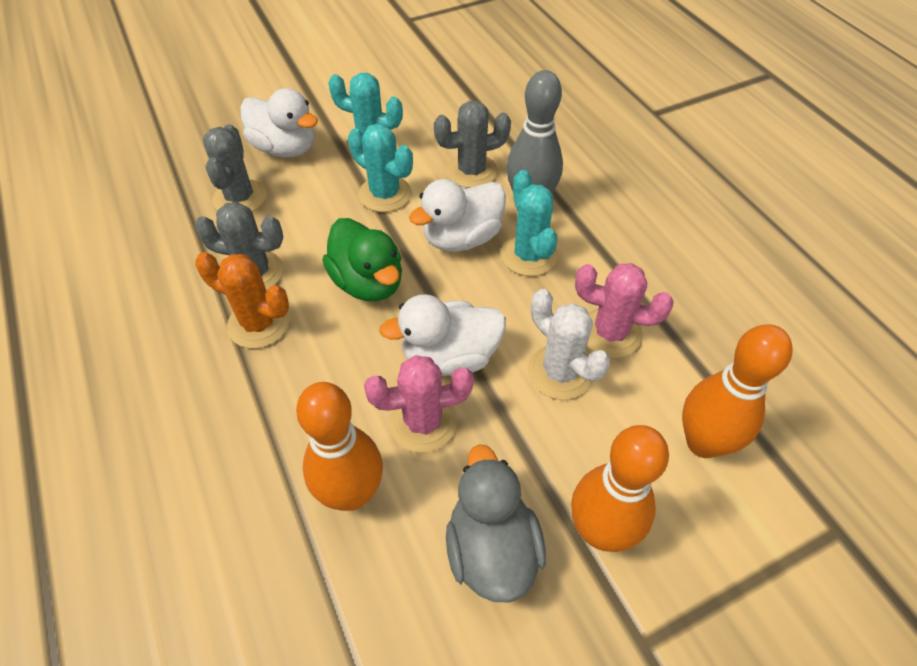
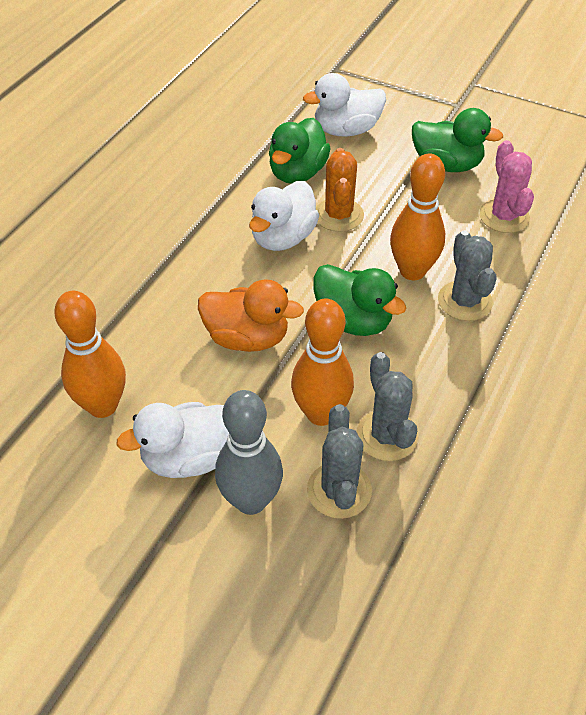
green duck: [322,218,402,301] = 1 -> [269,118,331,184] [314,264,406,336] [412,108,503,172] = 3
grey duck: [446,445,546,603] = 1 -> none = 0
orange duck: none = 0 -> [198,279,304,352] = 1
pink cactus: [364,355,474,453] [575,263,674,358] = 2 -> [479,140,534,233] = 1
turquoise cactus: [328,73,403,151] [348,123,413,212] [501,170,558,276] = 3 -> none = 0
white cactus: [528,289,610,400] = 1 -> none = 0

